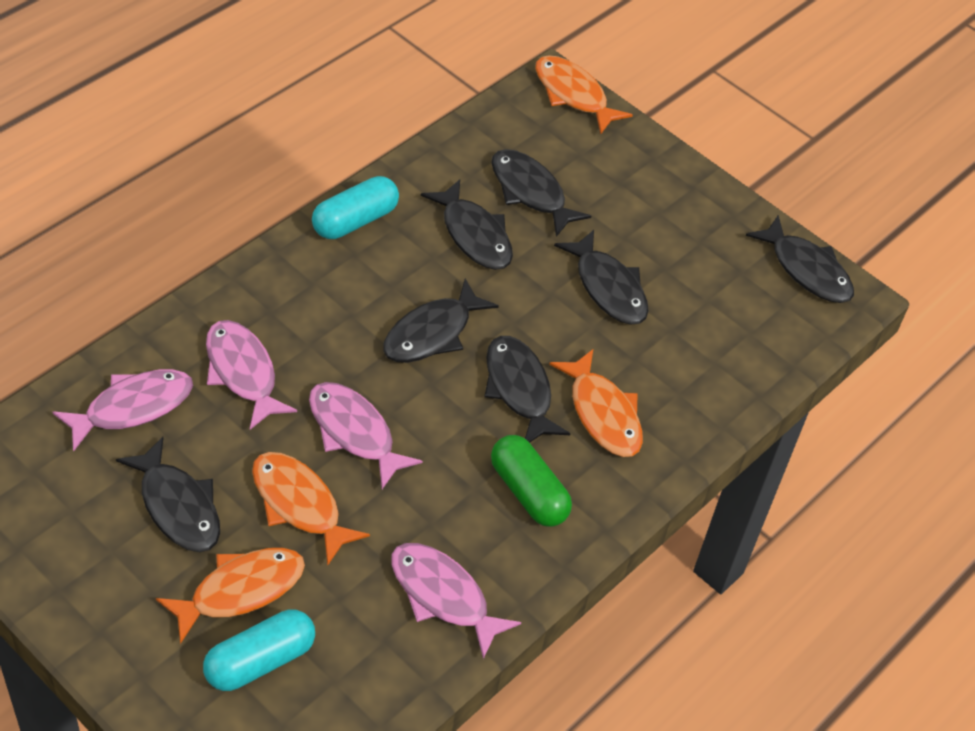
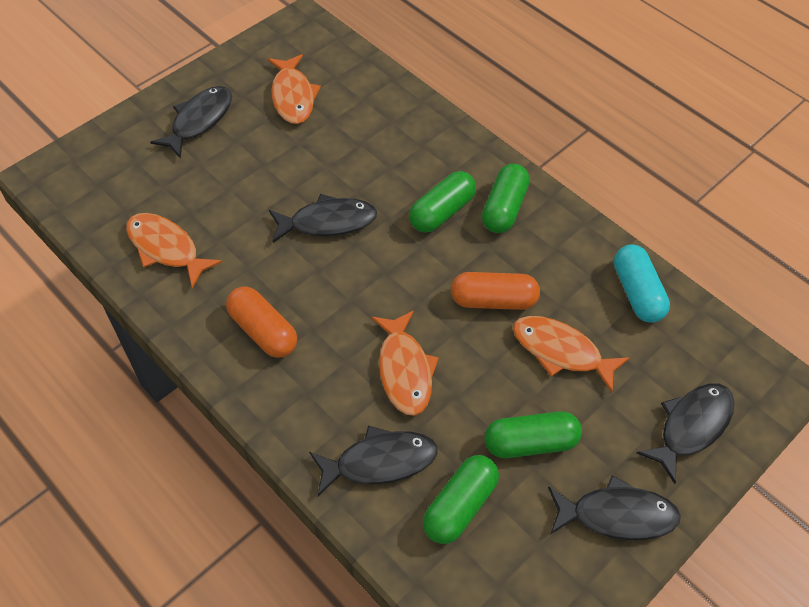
black fish: [116,437,220,552] [383,279,499,363] [421,179,513,270] [484,336,571,443] [491,149,591,237] [554,230,648,325] [746,215,854,303] = 7 -> [150,86,232,159] [269,194,377,242] [309,426,438,496] [548,476,681,540] [637,383,735,484] = 5
green capsule: [491,435,572,527] = 1 -> [409,171,476,233] [423,455,499,544] [482,164,530,233] [484,412,582,458] = 4
orange capsule: none = 0 -> [226,287,297,358] [451,272,540,310] = 2
pink fish: [52,369,193,452] [206,320,297,430] [309,382,423,489] [391,543,521,659] = 4 -> none = 0
turquoise capsule: [203,609,315,691] [312,176,399,239] = 2 -> [614,244,670,323] = 1

